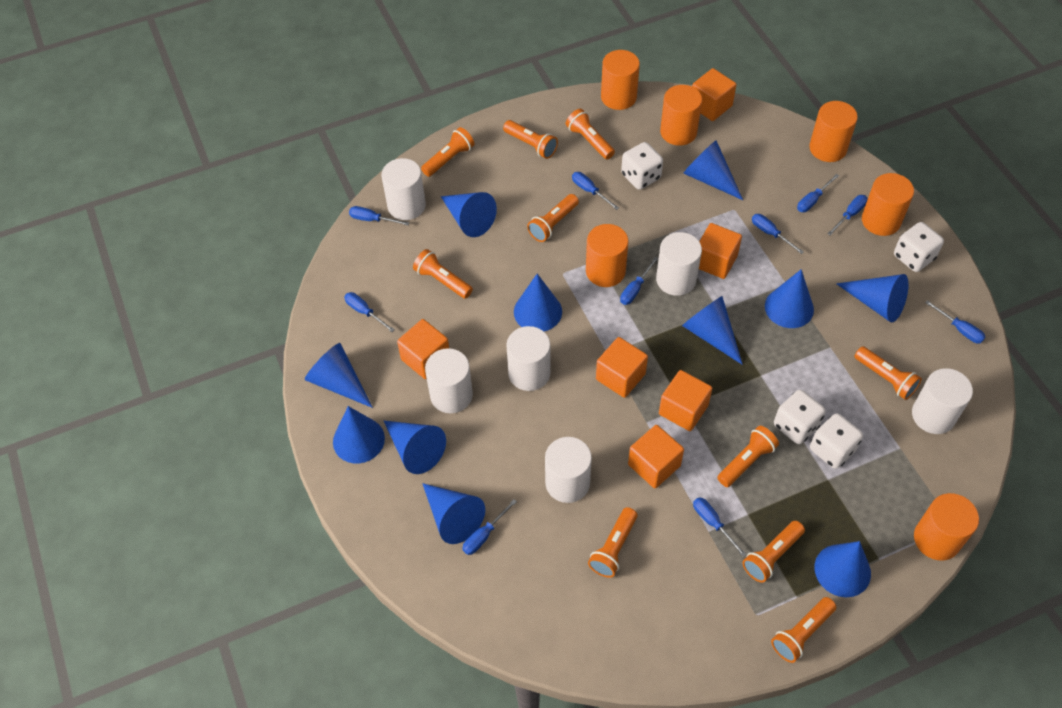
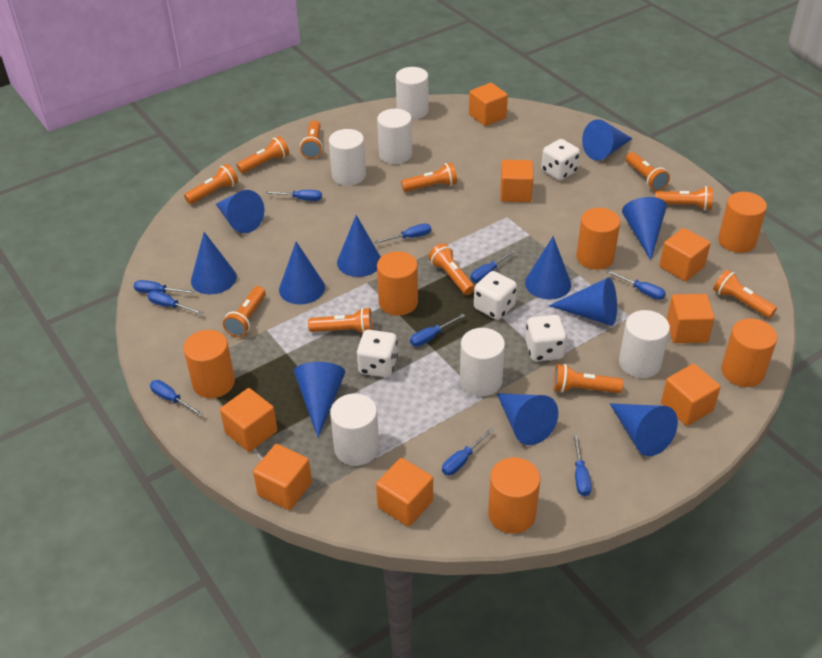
orange cube: [397,319,449,379] [596,337,648,398] [628,425,684,488] [659,370,712,431] [692,68,736,121] [699,223,742,279] = 6 -> [220,388,278,452] [253,444,312,510] [376,458,433,527] [469,83,508,126] [500,160,534,202] [659,228,711,281] [661,364,721,426] [667,294,715,343] = 8
orange flashlight: [413,249,473,299] [421,127,475,177] [503,120,558,159] [527,194,579,242] [566,109,615,159] [588,507,637,578] [717,426,779,487] [743,521,805,583] [771,597,836,663] [854,346,922,400] = 10 -> [184,164,238,204] [223,286,266,337] [237,136,289,173] [300,120,323,159] [308,308,373,334] [401,162,457,192] [428,243,475,295] [553,364,623,393] [626,152,670,191] [655,186,713,211] [713,270,777,318] = 11

